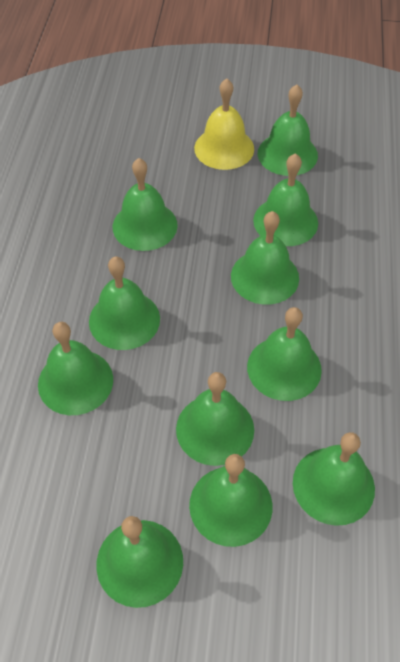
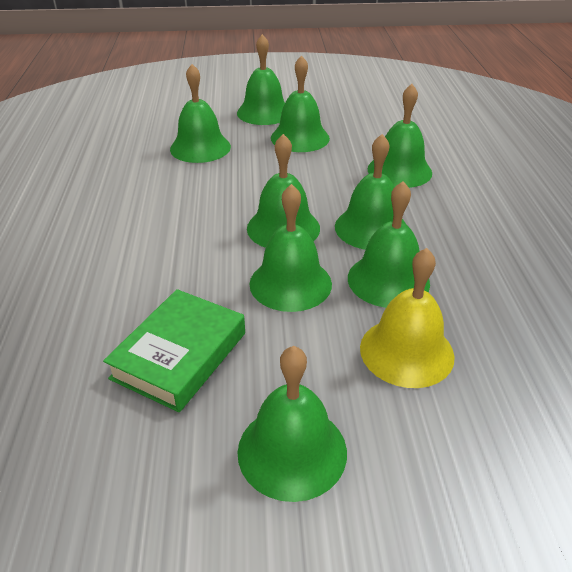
green bell: [38,322,113,415] [89,256,160,350] [96,516,183,608] [113,158,178,251] [176,372,254,466] [189,454,272,547] [231,211,299,305] [247,307,322,401] [253,153,318,246] [258,84,318,176] [293,432,375,526] = 11 -> [170,64,231,163] [237,34,285,125] [237,346,347,502] [247,134,320,248] [250,184,332,312] [271,55,330,152] [335,134,406,250] [348,181,430,308] [368,84,432,188] = 9
green book: none = 0 -> [103,289,245,412] = 1

